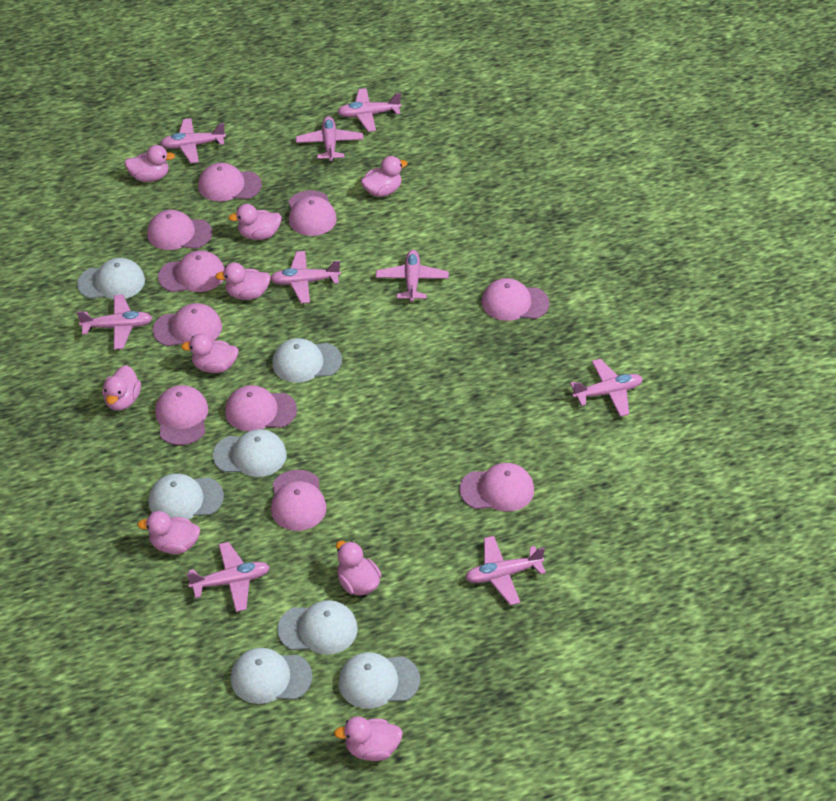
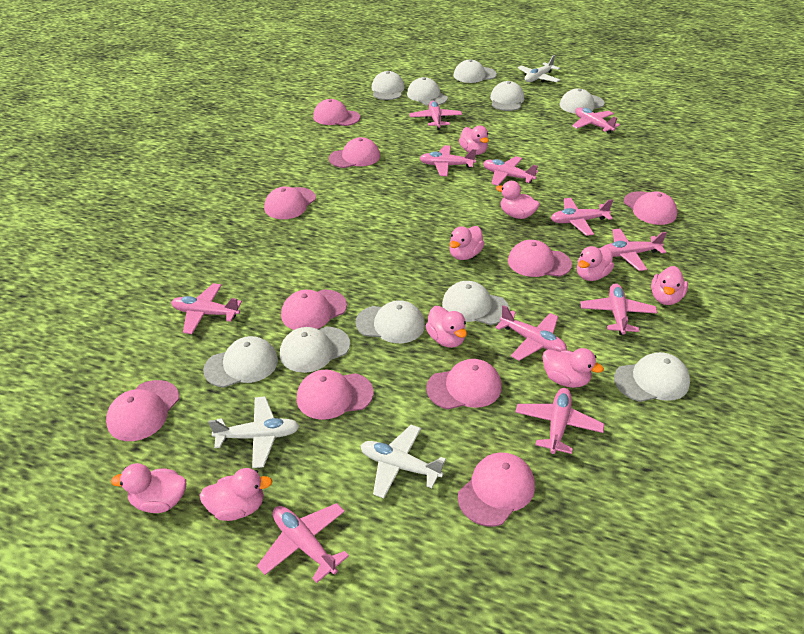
pink plane: [77,294,152,350] [160,118,226,163] [187,542,270,612] [270,251,341,303] [296,116,363,162] [337,88,401,132] [376,250,449,302] [465,536,546,605] [570,359,643,417] = 9 -> [171,283,242,334] [257,503,349,583] [409,101,462,130] [420,145,477,176] [483,156,538,186] [495,305,567,361] [515,388,604,454] [551,198,613,236] [572,107,620,134] [580,283,657,335] [603,229,667,271] = 11
white cap: [77,258,145,299] [148,474,224,519] [213,429,287,477] [231,648,312,704] [272,338,342,383] [277,600,358,655] [338,652,420,709] = 7 -> [203,336,278,388] [280,327,350,373] [355,300,425,343] [372,71,405,100] [407,77,448,106] [442,281,510,325] [453,60,497,83] [490,81,524,111] [560,89,604,114] [614,352,690,402] = 10
white plane: none = 0 -> [208,396,299,468] [360,425,446,499] [518,55,560,82] = 3

